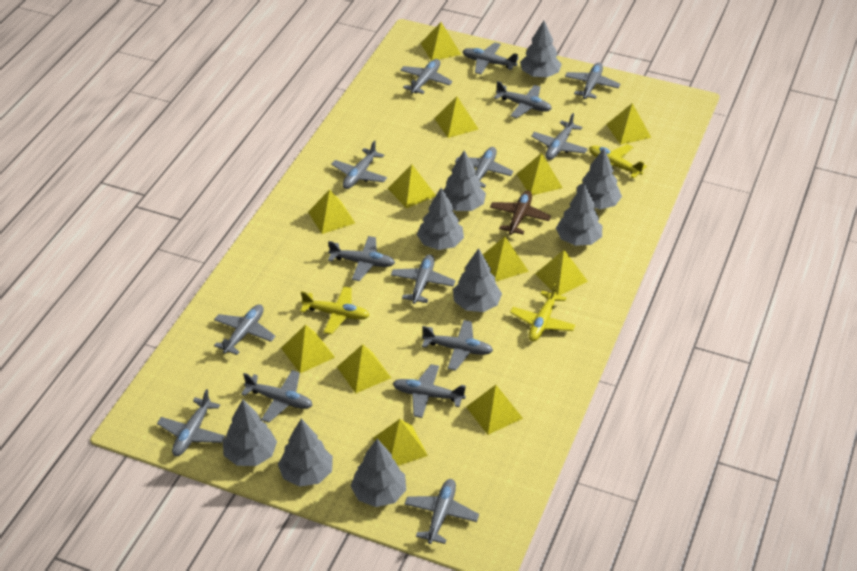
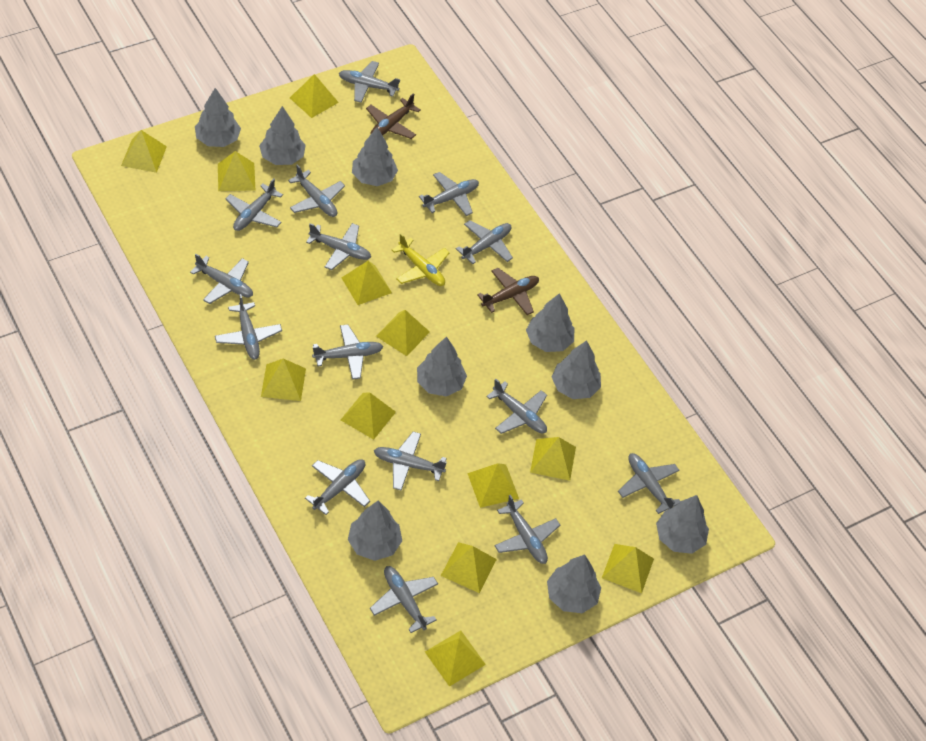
brown plane: [490,190,551,235] = 1 -> [366,93,420,139] [477,268,539,315] = 2
yellow plane: [300,286,370,334] [510,283,576,342] [589,144,647,179] = 3 -> [392,233,450,286] = 1

